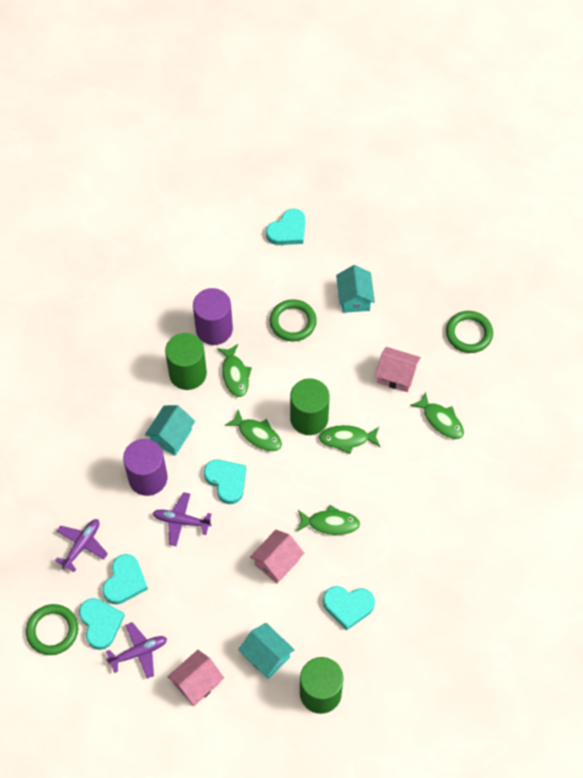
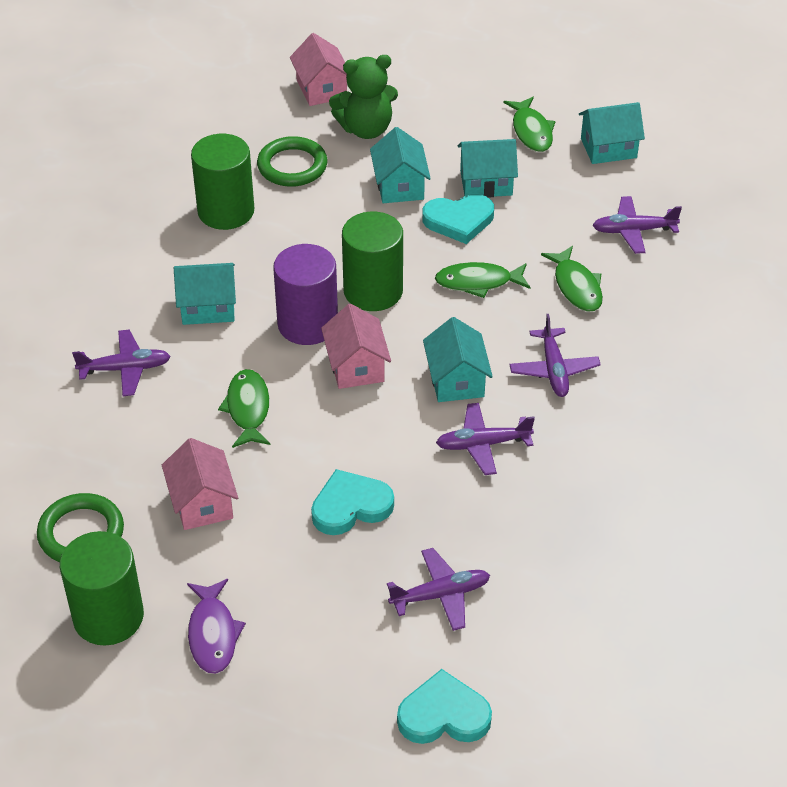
green fish: [217,344,252,397] [225,409,282,451] [296,505,360,535] [319,425,380,454] [410,391,464,439] = 5 -> [218,369,270,448] [435,262,530,298] [503,97,555,152] [541,246,603,312] = 4
green ring: [26,604,78,655] [270,299,317,341] [446,311,493,353] = 3 -> [37,493,124,562] [257,136,328,187] = 2
green teddy bear: none = 0 -> [329,55,398,139] = 1
purple cylinder: [123,439,167,496] [193,288,233,345] = 2 -> [273,244,338,345] = 1
purple fish: none = 0 -> [187,579,246,674] = 1
purple plane: [55,519,108,572] [106,622,167,679] [153,492,212,546] = 3 -> [72,330,171,396] [387,548,490,631] [436,403,535,475] [509,314,601,397] [592,196,682,254] = 5
turquoise heart: [79,598,125,650] [102,554,148,604] [204,459,246,504] [266,208,305,245] [323,586,375,630] = 5 -> [311,469,394,535] [397,669,492,744] [422,194,494,244] = 3
turquoise house: [145,405,195,456] [238,623,294,679] [336,265,375,313] = 3 -> [174,263,236,325] [370,127,431,203] [423,317,493,402] [458,139,518,198] [579,102,645,164] = 5

